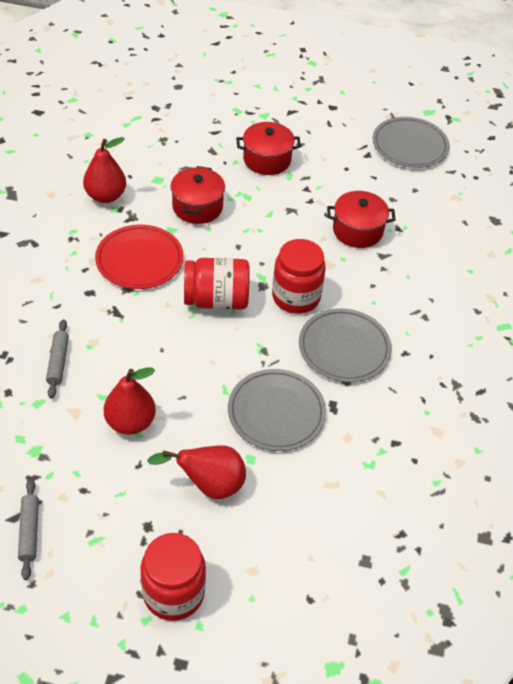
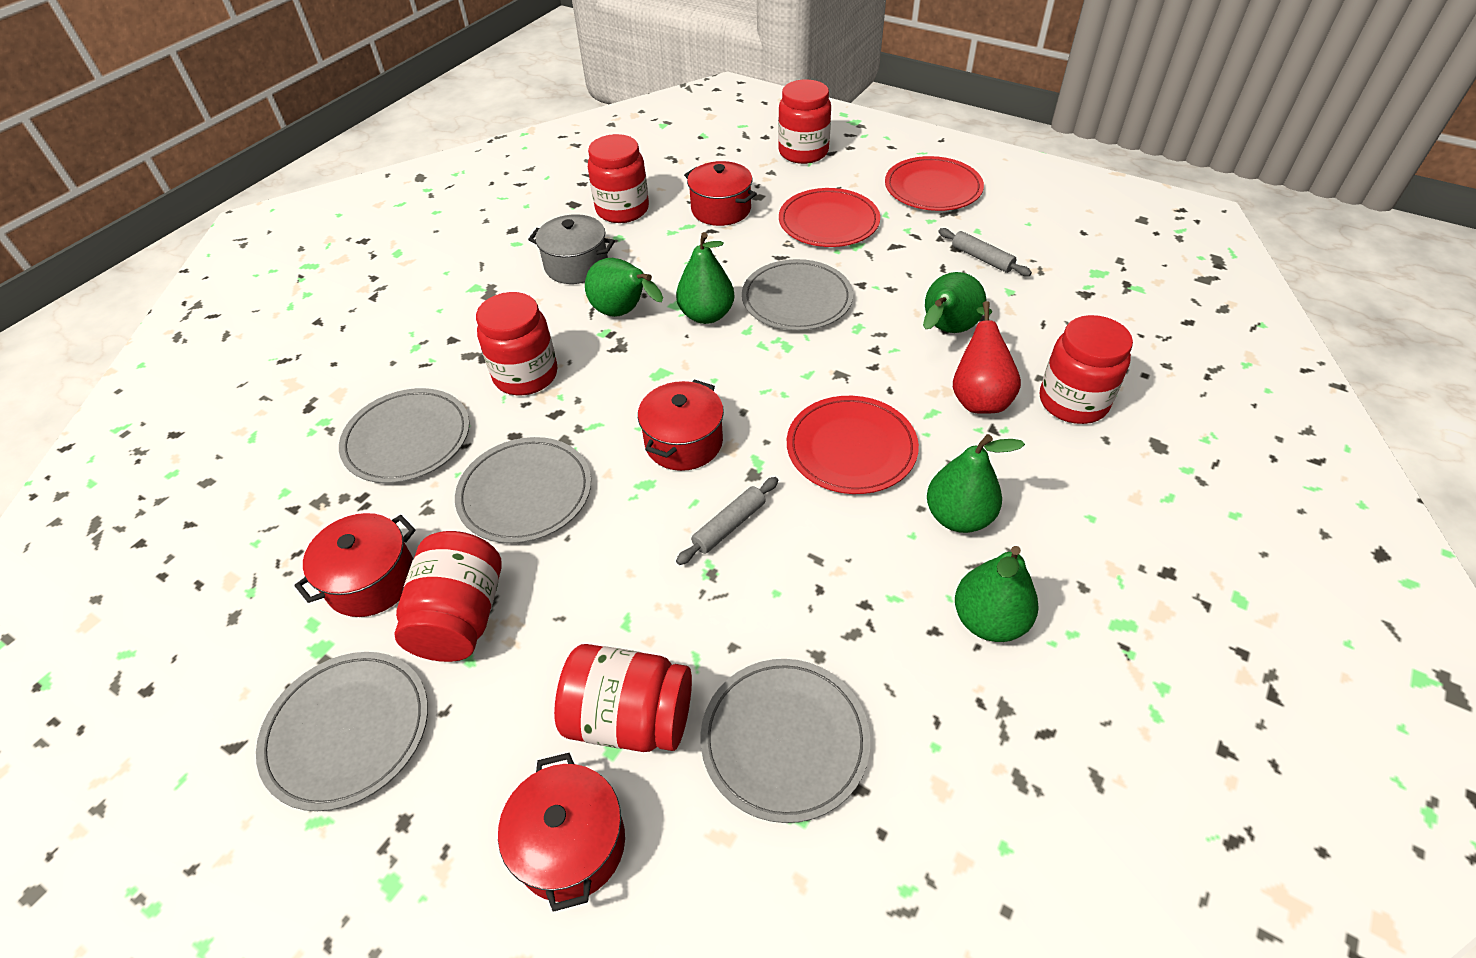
green pear: none = 0 -> [585,258,663,317] [676,232,735,324] [923,272,986,333] [927,434,1025,533] [955,546,1039,642] = 5
grey plate: [228,369,326,451] [299,308,392,382] [372,117,450,168] = 3 -> [256,652,428,811] [339,388,470,483] [455,437,591,543] [701,659,870,823] [742,259,853,331] = 5
grey pot: none = 0 -> [528,214,615,284] = 1
red jar: [140,533,206,621] [184,258,250,310] [272,239,326,314] = 3 -> [394,531,502,662] [476,292,557,395] [554,644,692,752] [588,134,649,223] [778,79,831,164] [1040,315,1133,424] = 6
red pear: [83,137,126,203] [104,368,156,435] [147,445,246,499] = 3 -> [953,301,1021,414] = 1
red plate: [95,225,183,289] = 1 -> [779,188,880,247] [787,396,919,494] [885,156,984,211] = 3
red pot: [171,166,225,224] [236,122,301,175] [327,191,396,248] = 3 -> [294,513,416,617] [498,753,625,912] [638,379,724,471] [684,161,757,226] = 4

